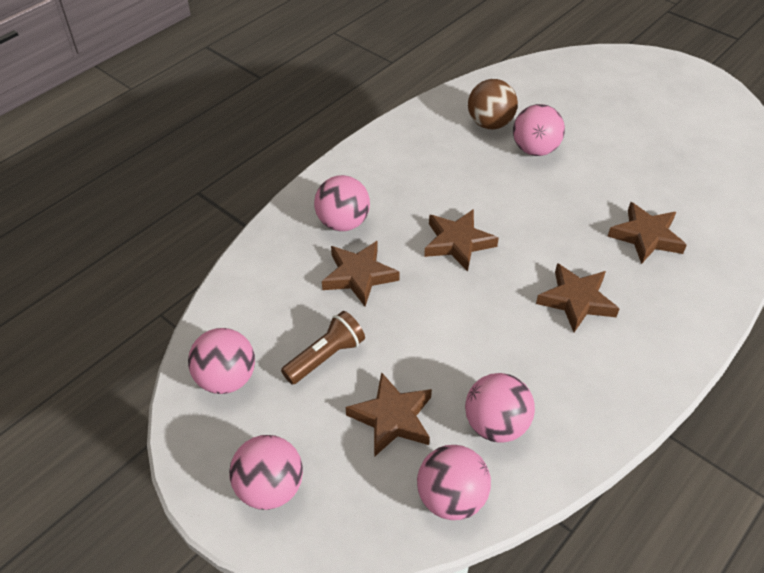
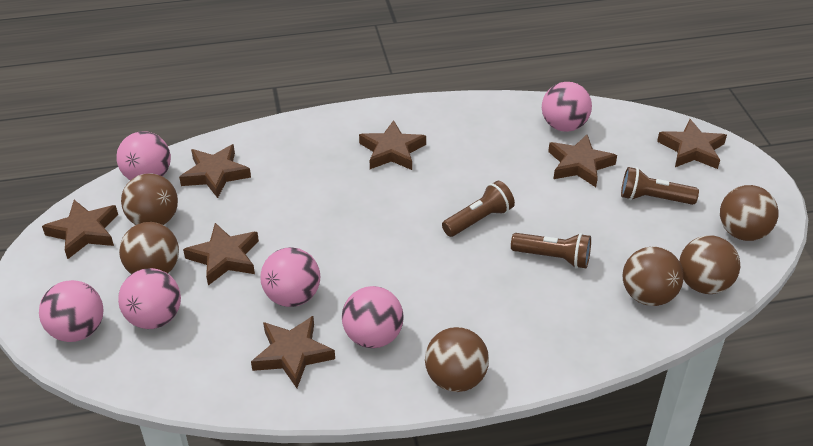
brown ball: [468,79,518,129] = 1 -> [119,222,179,274] [121,173,178,225] [425,327,489,392] [623,246,684,306] [679,236,740,294] [720,185,779,241] = 6
brown flashlight: [281,311,365,385] = 1 -> [442,181,515,237] [511,233,591,269] [621,167,699,205] = 3
brown star: [322,240,400,306] [346,372,432,457] [424,209,499,272] [536,263,619,332] [608,202,687,264] = 5 -> [42,200,118,259] [179,144,251,198] [183,223,259,285] [251,316,335,388] [359,120,426,170] [548,135,617,187] [657,119,727,169] = 7

